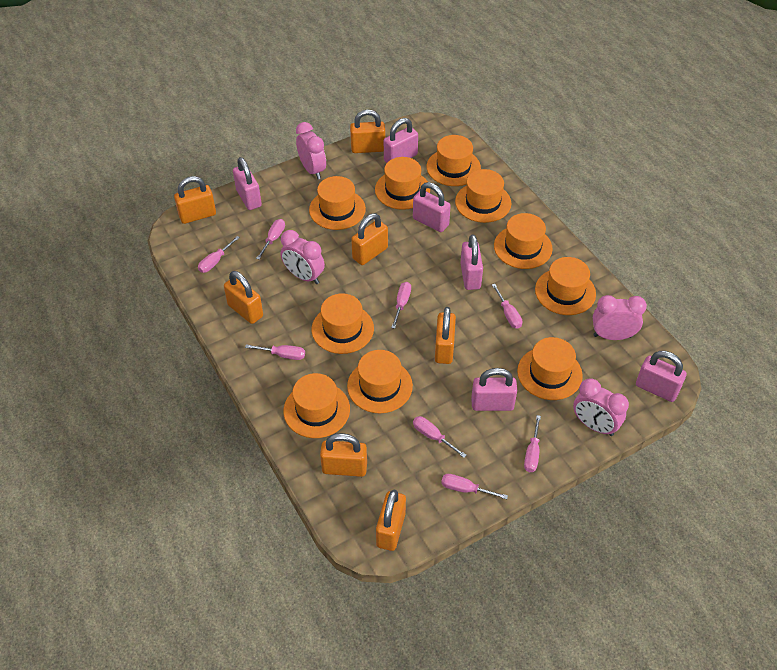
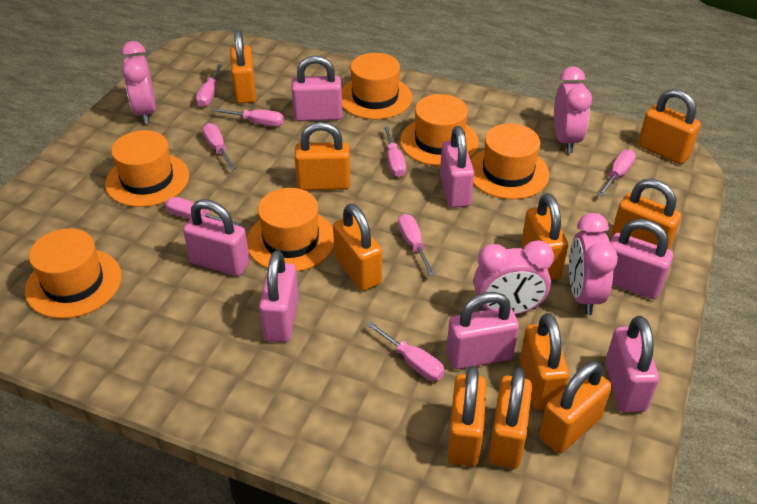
orange hat: [283,373,350,438] [309,176,366,230] [312,293,374,354] [347,350,413,413] [375,157,430,210] [426,135,481,186] [455,169,511,223] [494,213,553,269] [517,337,583,400] [535,257,596,315] = 10 -> [25,228,122,319] [105,130,189,207] [247,188,334,272] [342,53,412,119] [400,94,479,166] [471,123,550,199] = 6
orange padlock: [174,176,216,224] [224,271,263,324] [320,433,367,477] [350,110,385,153] [351,213,388,265] [376,490,406,551] [435,307,456,364] = 7 -> [230,30,256,104] [295,122,350,190] [333,204,382,291] [447,366,487,467] [489,367,532,469] [520,313,569,410] [522,193,568,280] [539,361,612,453] [611,179,681,250] [638,89,701,164] = 10
pink padlock: [233,157,262,210] [384,118,418,163] [413,182,451,232] [460,234,483,290] [471,368,517,411] [636,351,687,402] = 6 -> [183,199,250,276] [259,250,299,342] [292,56,343,121] [440,126,474,208] [447,292,519,369] [606,316,659,413] [610,219,673,299] = 7

